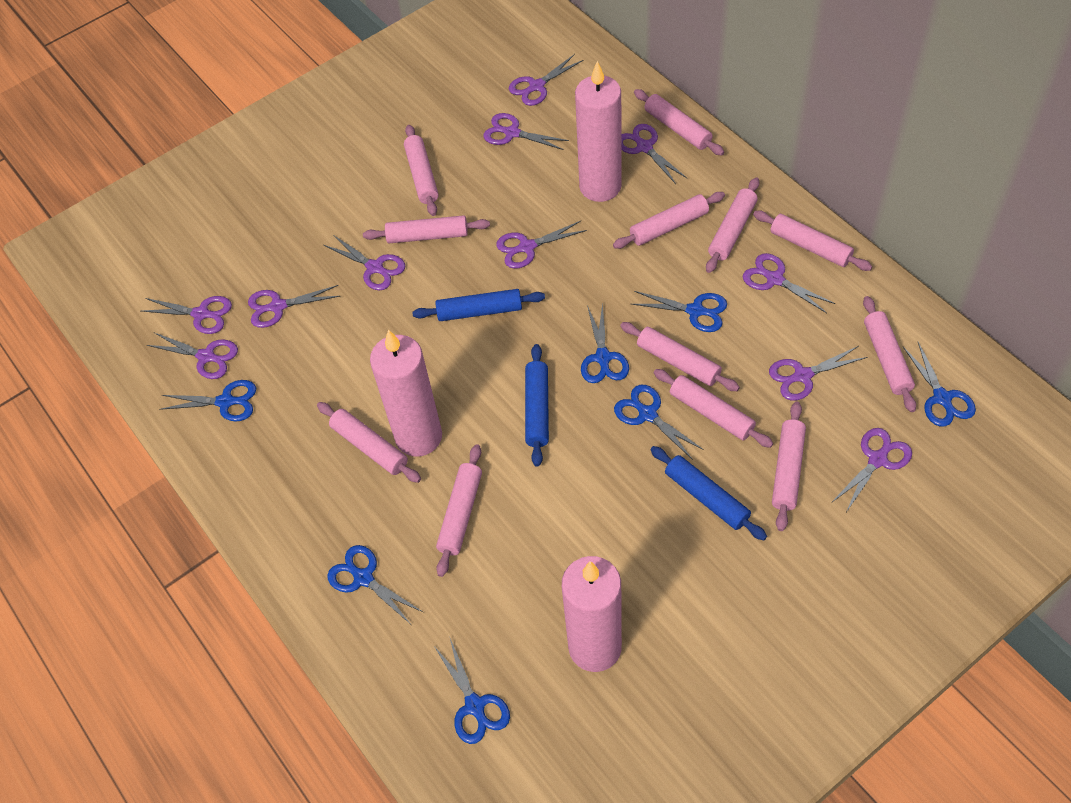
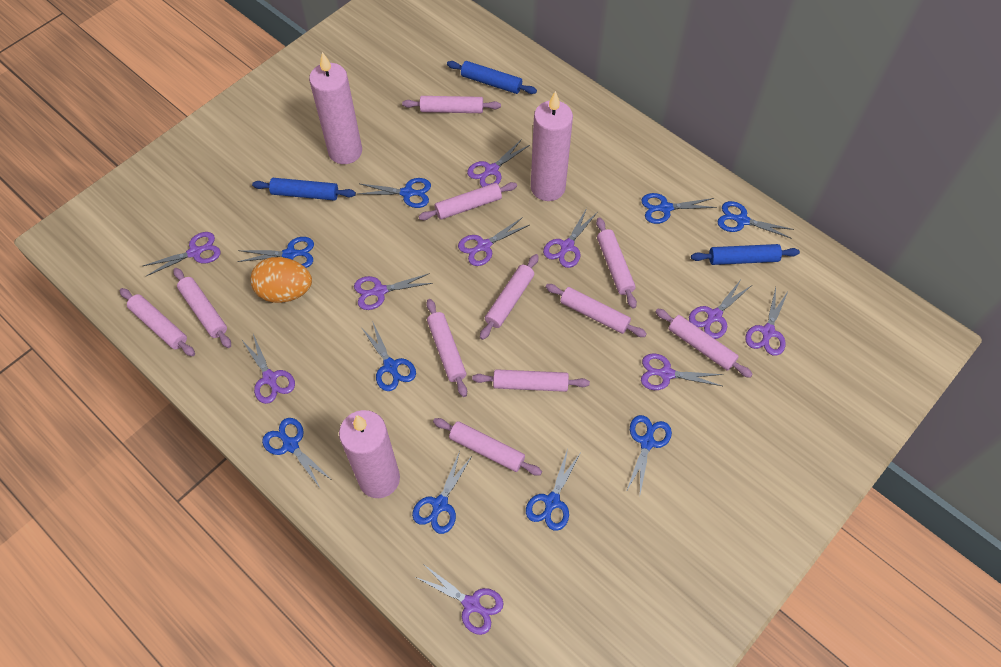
blue scissors: [159,380,256,422] [327,545,423,623] [434,636,510,744] [581,302,629,383] [614,385,704,460] [632,291,727,332] [903,342,976,427] = 7 -> [237,237,314,268] [262,418,333,489] [358,178,431,208] [361,321,416,391] [412,451,473,534] [526,449,580,531] [626,415,672,494] [641,193,717,224] [717,201,794,239] = 9
orange egg: none = 0 -> [250,257,312,303] = 1
pink rolling pin: [317,402,421,483] [363,215,490,243] [404,125,439,216] [436,444,482,577] [613,192,725,249] [620,322,740,391] [634,89,724,156] [654,369,773,448] [706,177,759,273] [753,211,872,271] [772,401,806,531] [863,296,916,412] = 12 -> [120,288,195,356] [173,268,231,348] [402,96,501,113] [418,182,517,220] [426,299,467,397] [433,418,542,476] [472,369,590,392] [480,254,539,340] [546,284,647,337] [596,217,637,309] [655,309,753,378] = 11
purple scissors: [142,296,232,334] [147,333,238,379] [248,285,340,328] [324,235,406,290] [483,113,569,150] [496,221,587,269] [509,54,584,106] [621,124,687,184] [743,253,835,313] [769,346,867,401] [831,428,912,512] = 11 -> [143,232,221,276] [241,334,295,404] [354,273,433,310] [416,566,503,635] [458,217,529,266] [467,139,530,187] [543,208,598,268] [641,353,723,390] [689,278,752,339] [745,287,788,356] = 10

